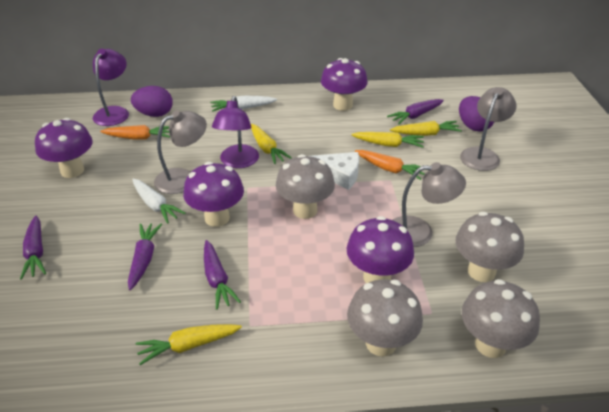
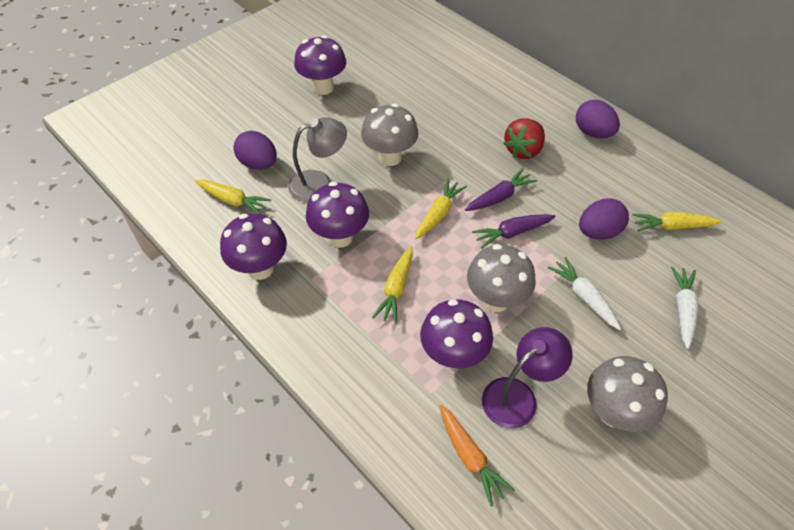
grey lamp: [154,110,207,194] [393,162,466,247] [460,87,516,171] = 3 -> [288,117,347,202] = 1
grey mushroom: [276,154,335,219] [347,279,423,357] [455,212,524,282] [462,279,540,358] = 4 -> [361,104,419,166] [467,244,536,312] [587,356,668,432] = 3
orange carrot: [100,125,170,140] [355,150,425,180] = 2 -> [439,405,515,506] = 1
purple carrot: [20,216,46,280] [128,223,162,290] [204,240,241,310] [387,99,444,125] = 4 -> [465,168,537,211] [472,214,556,248] = 2
purple egg: [131,86,173,117] [459,96,494,132] = 2 -> [233,131,277,170] [576,100,620,138] [579,198,629,240] = 3
purple lamp: [93,49,129,126] [212,96,259,168] = 2 -> [482,327,573,428] = 1
red strawberry: none = 0 -> [504,118,545,159] = 1
white cheese: [309,152,359,190] = 1 -> none = 0

